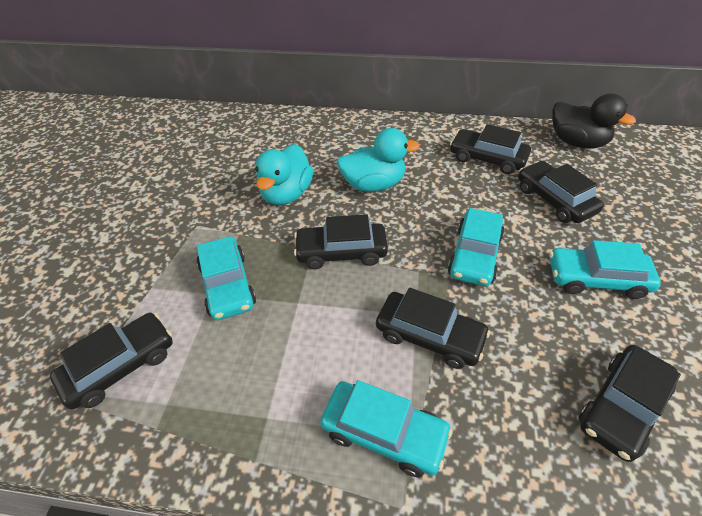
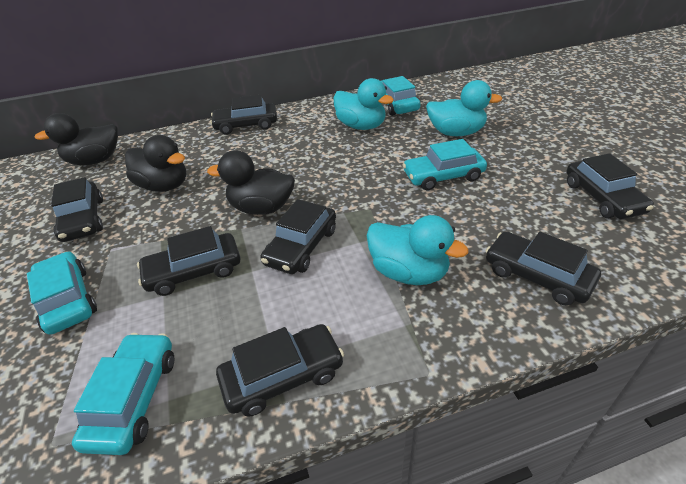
black car: [50,313,173,410] [294,214,388,269] [376,288,490,369] [450,124,531,174] [518,161,604,223] [579,345,681,462] = 6 -> [51,177,103,242] [137,226,241,296] [210,95,277,135] [216,324,344,417] [260,199,336,274] [486,231,601,305] [567,153,654,219] = 7
black duck: [552,93,636,148] = 1 -> [35,113,118,165] [125,135,186,192] [207,150,295,215] = 3
turquoise duck: [255,144,313,205] [337,128,420,192] = 2 -> [333,78,394,130] [366,215,469,285] [426,80,503,136] = 3

